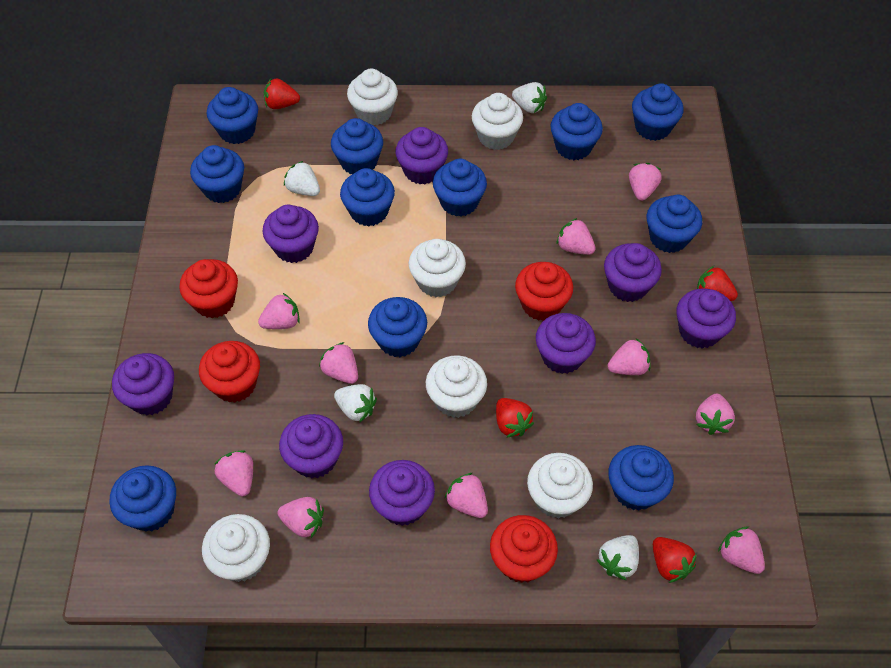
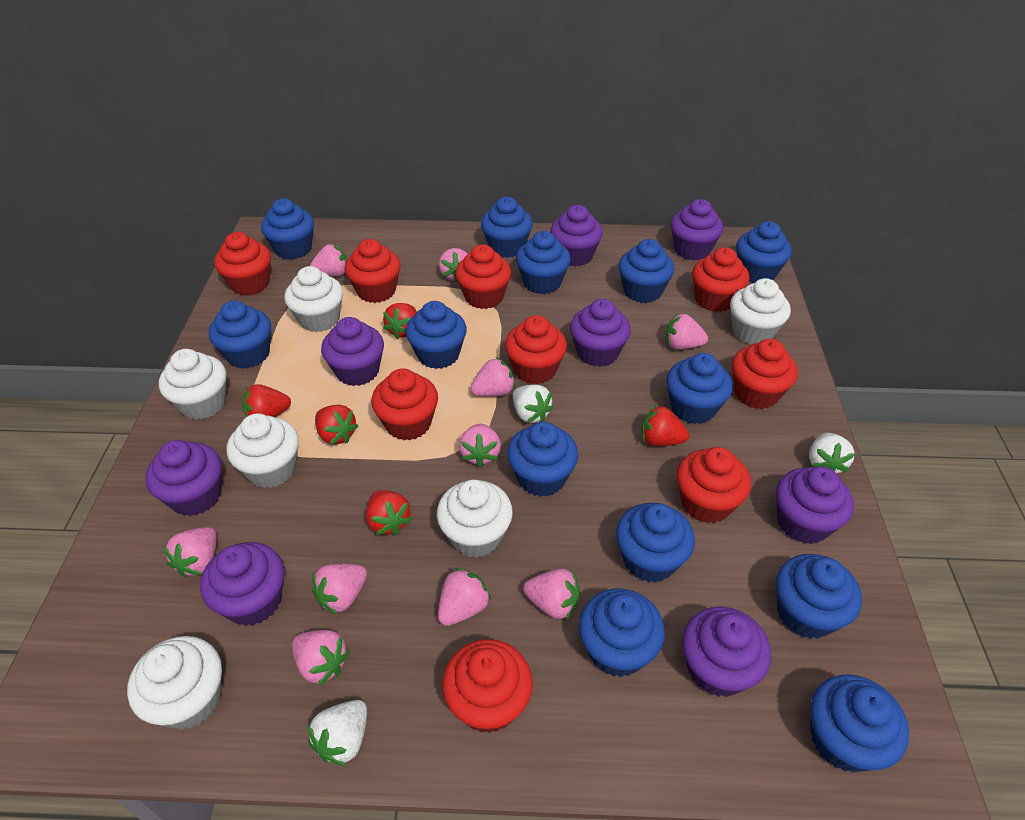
blue cupcake: [109,465,176,532] [190,145,244,203] [207,87,258,144] [331,118,383,174] [340,168,395,226] [368,297,427,357] [433,159,487,217] [550,103,603,160] [608,445,674,510] [632,83,684,141] [647,194,702,253] = 11 -> [209,301,271,369] [261,198,314,260] [406,301,467,369] [481,197,533,258] [507,422,578,497] [516,231,571,294] [579,589,665,677] [616,503,695,583] [619,239,674,303] [666,353,733,424] [736,221,792,283] [776,554,862,639] [810,674,909,773] = 13
red cupcake: [179,259,238,318] [199,341,260,403] [490,515,558,583] [515,262,573,321] = 4 -> [214,232,271,295] [345,239,401,303] [371,368,438,440] [442,639,533,733] [455,244,511,309] [505,315,567,384] [677,447,751,523] [692,247,749,312] [732,339,797,409] = 9
red strawberry: [264,78,300,109] [496,398,534,437] [653,537,697,583] [697,266,738,301] = 4 -> [242,384,291,417] [315,405,358,445] [366,490,412,535] [383,303,417,339] [641,405,689,446] = 5
white strawberry: [284,161,320,196] [334,384,377,423] [512,82,547,113] [597,535,639,580] = 4 -> [308,700,367,766] [513,385,554,423] [809,433,855,473] = 3

